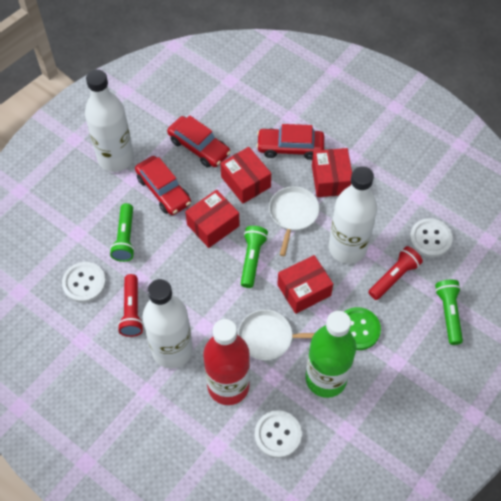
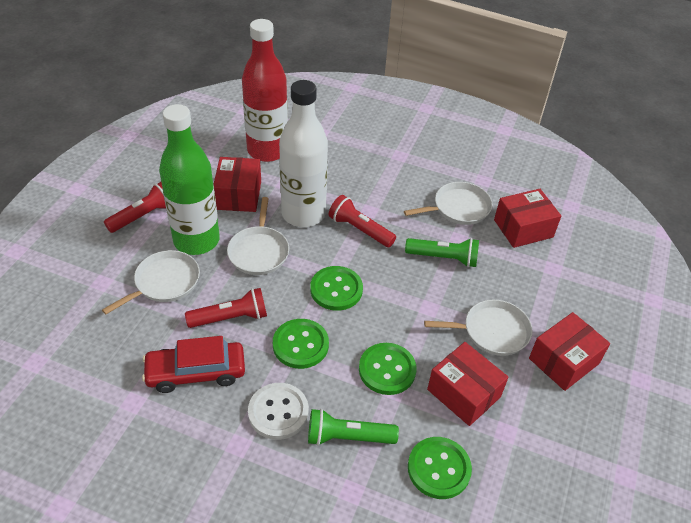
green button: [344,307,381,350] = 1 -> [273,319,329,369] [310,266,363,311] [359,343,417,395] [408,437,472,499] = 4
green flashlight: [110,203,135,262] [241,226,268,288] [435,280,463,345] = 3 -> [308,409,399,446] [405,238,479,267] = 2
red car: [135,156,191,215] [167,115,231,168] [256,124,324,160] = 3 -> [142,336,245,393] = 1
red flashlight: [118,274,144,337] [368,246,423,300] = 2 -> [104,182,166,233] [185,288,267,328] [329,195,396,247] = 3
white bottle: [85,69,134,172] [143,279,193,369] [329,166,377,264] = 3 -> [279,80,328,227] = 1
white button: [62,262,106,303] [255,410,302,458] [410,218,453,258] = 3 -> [248,383,309,440] = 1
white pan: [238,310,315,360] [269,186,319,256] = 2 -> [102,250,200,314] [227,197,289,275] [404,182,492,225] [424,300,533,356] = 4

